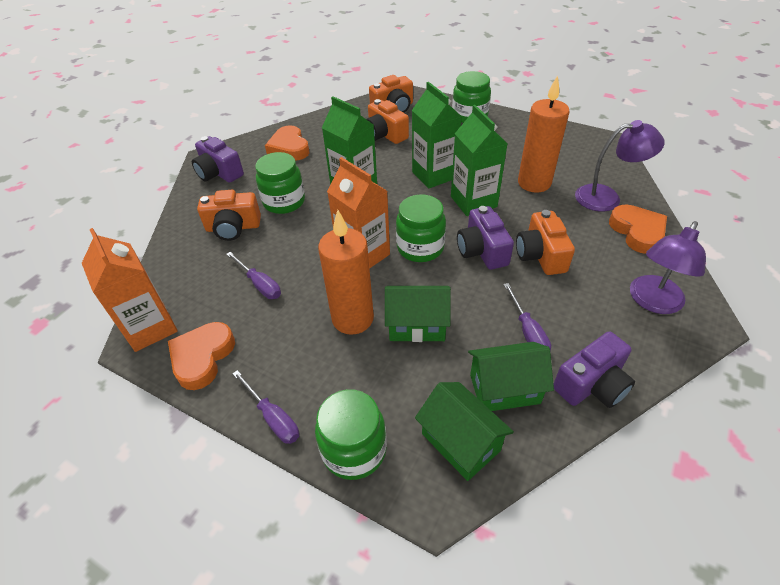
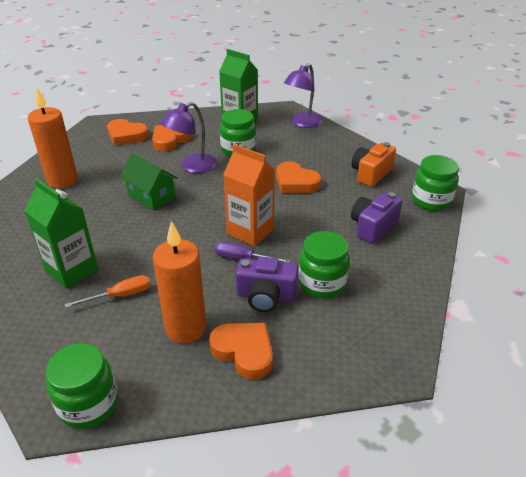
green carton: [322,96,377,185] [412,82,462,188] [451,105,508,216] = 3 -> [24,178,98,289] [219,49,258,122] = 2
green house: [385,286,451,342] [415,382,514,481] [468,342,554,411] = 3 -> [120,154,178,211] = 1
orange camera: [197,190,261,241] [366,99,409,144] [369,75,413,113] [516,210,575,275] = 4 -> [351,142,396,187] = 1
orange carton: [82,228,178,352] [327,157,390,269] = 2 -> [223,144,275,246] = 1
orange heart: [168,322,235,390] [265,125,310,161] [609,204,667,254] = 3 -> [107,119,149,146] [152,125,192,152] [209,323,273,380] [276,161,321,193] = 4
orange screwdriver: none = 0 -> [65,275,151,308] = 1
purple camera: [192,136,244,183] [457,206,514,270] [554,331,635,408] = 3 -> [236,257,298,312] [351,192,403,244] = 2
purple screwdriver: [226,252,281,299] [232,370,299,444] [503,283,551,352] = 3 -> [214,242,291,263] = 1

